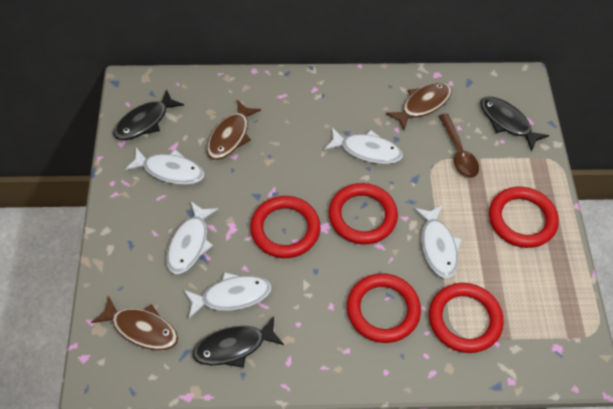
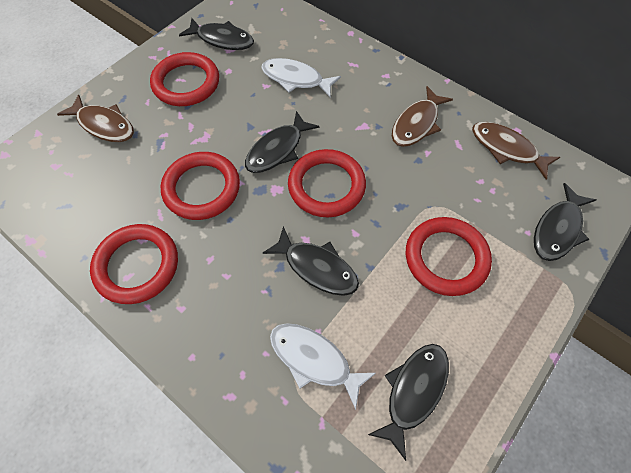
black fish: [114,89,184,140] [192,316,284,368] [480,97,549,152] = 3 -> [179,18,254,50] [245,111,319,173] [263,226,359,296] [368,344,449,461] [534,183,596,261] = 5
brown spoon: [439,113,479,178] = 1 -> none = 0
white fish: [125,148,204,185] [166,201,218,274] [184,272,272,319] [324,128,403,164] [414,205,462,278] = 5 -> [261,58,341,97] [270,323,376,410] = 2

